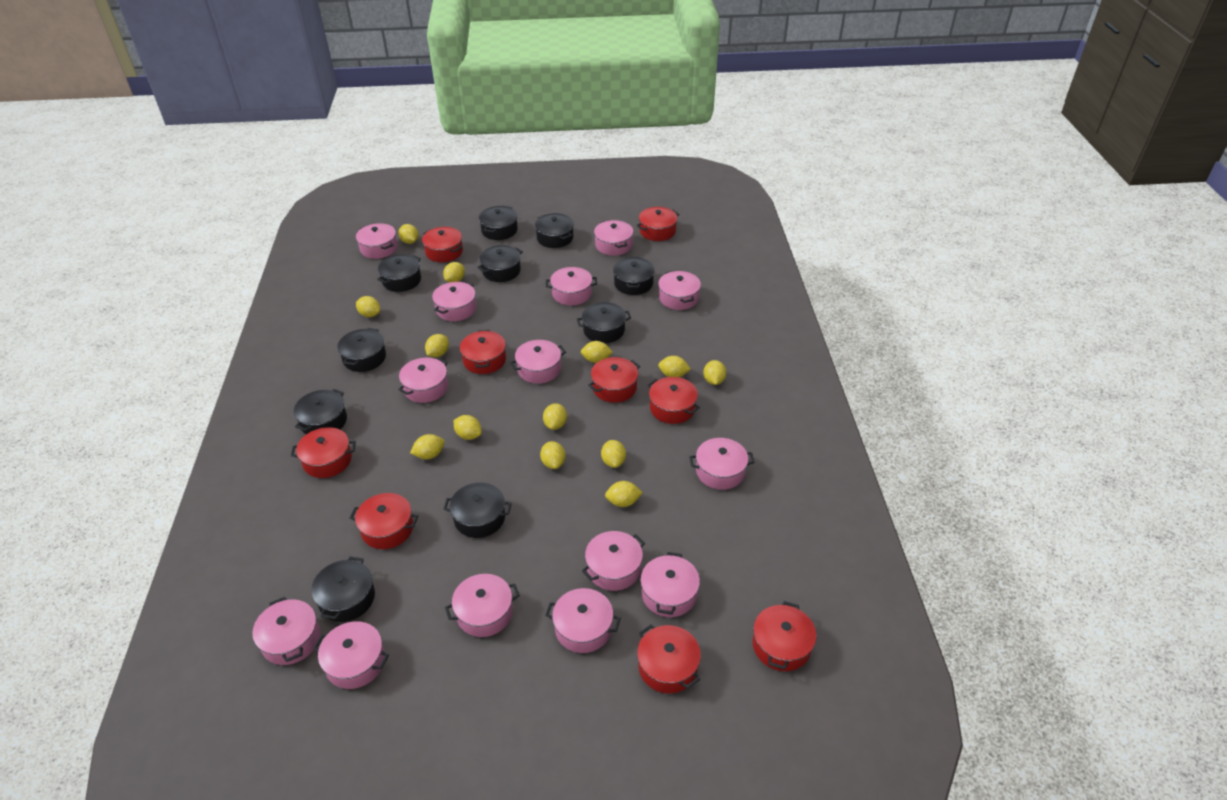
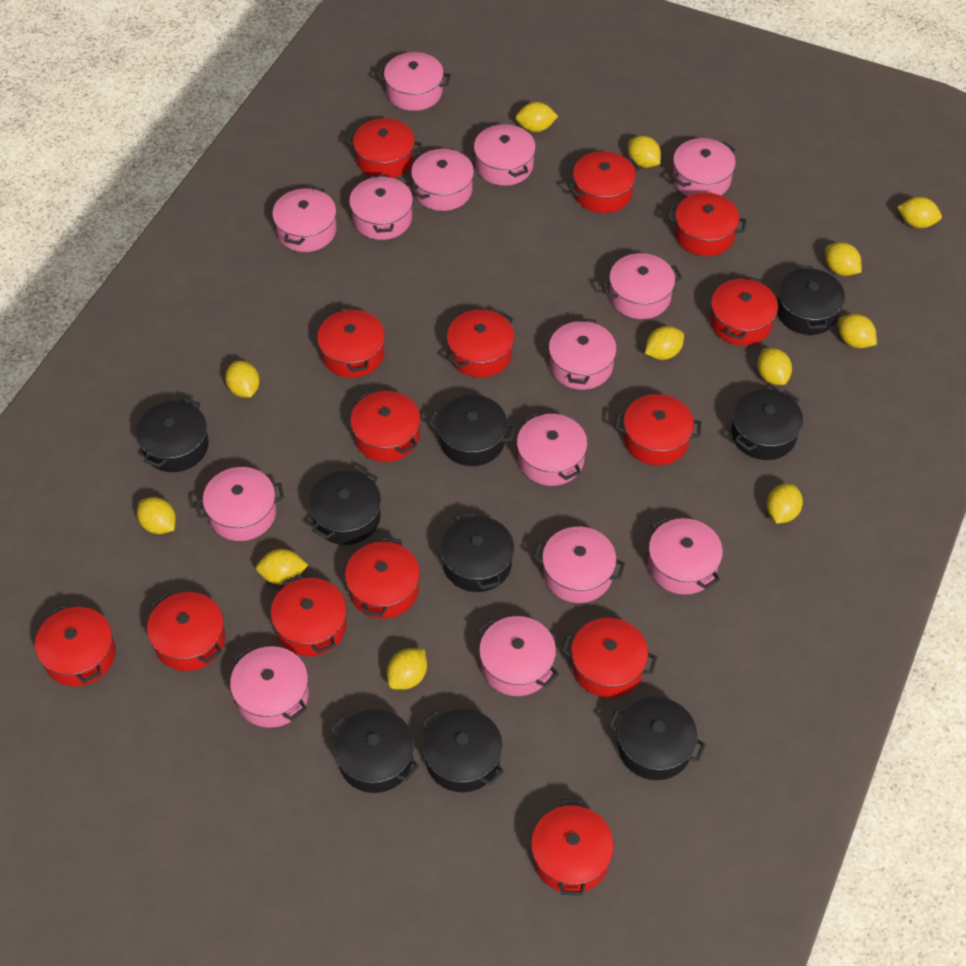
black pot: [294,389,347,434] [311,557,375,622] [337,328,386,372] [377,254,421,292] [444,483,512,538] [477,245,523,282] [479,206,518,240] [535,213,574,248] [577,302,631,343] [613,257,655,295] = 10 -> [136,398,209,472] [308,469,381,545] [330,709,419,793] [422,709,504,792] [429,395,516,466] [440,512,514,592] [609,697,706,780] [731,389,803,460] [777,266,845,335] = 9
red pot: [291,427,356,478] [350,493,418,549] [422,227,463,262] [460,330,506,374] [588,357,640,403] [636,207,679,241] [637,625,701,694] [648,377,700,424] [753,601,817,671] = 9 -> [35,604,116,686] [147,592,225,671] [271,574,347,656] [317,307,385,378] [345,537,420,619] [346,118,422,178] [350,391,421,462] [447,310,514,378] [531,799,614,896] [562,618,657,698] [568,151,640,213] [615,394,701,465] [667,193,747,256] [710,276,778,346] = 14
yellow lemon: [356,296,380,317] [399,224,419,244] [410,434,445,459] [425,334,449,357] [443,262,465,282] [454,415,482,440] [540,441,565,469] [543,403,567,430] [581,341,613,363] [601,440,626,468] [605,481,643,507] [658,356,691,377] [703,360,726,385] = 13 -> [137,497,176,534] [225,361,259,398] [256,549,308,585] [387,648,427,690] [516,102,558,132] [628,136,661,168] [645,326,684,360] [757,348,792,385] [767,483,803,524] [825,242,862,276] [838,314,877,348] [897,197,942,228] = 12

